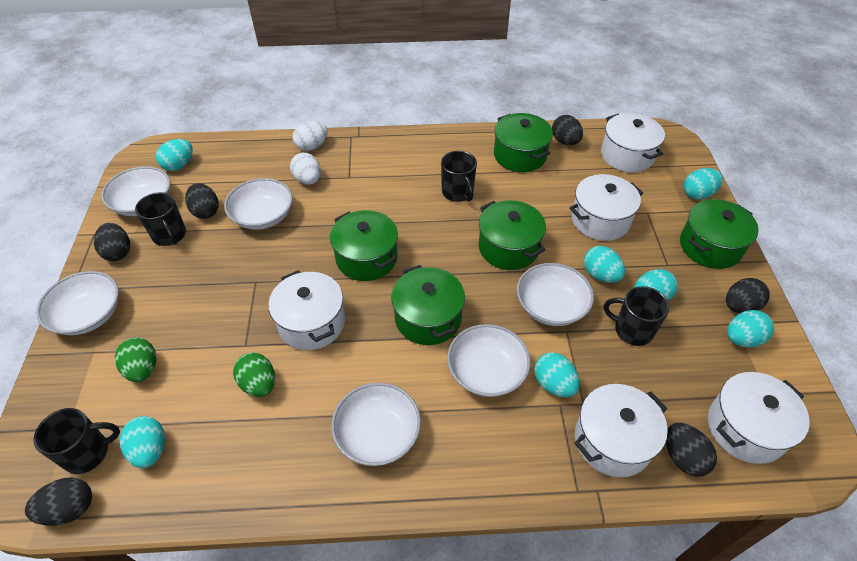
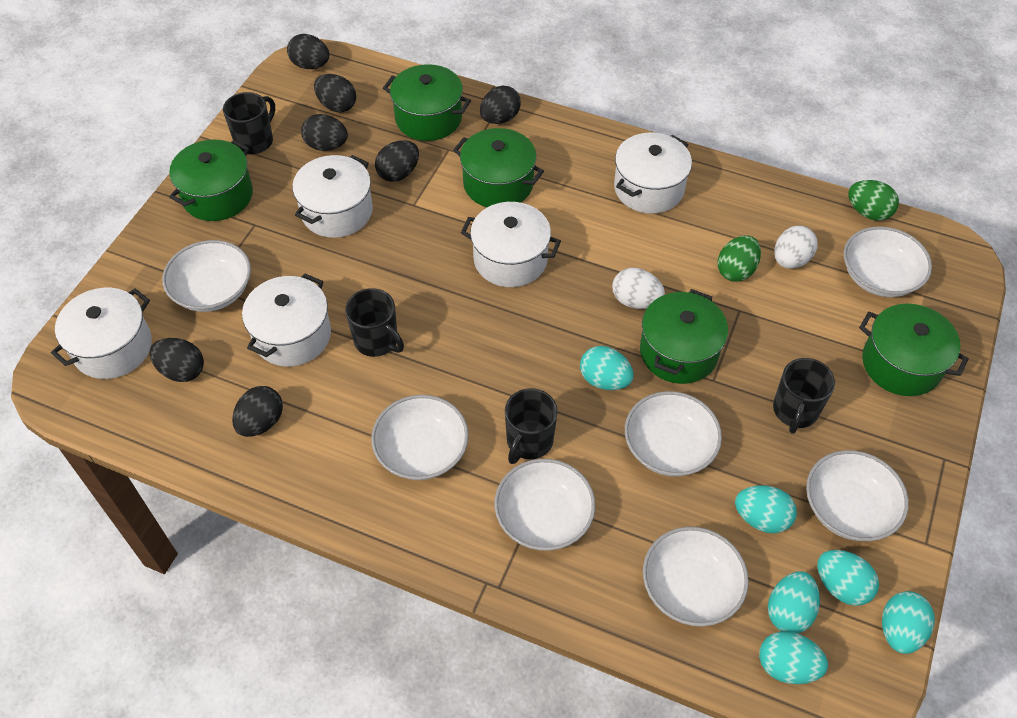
black egg: [25,477,92,526] [94,223,130,261] [185,183,219,219] [552,115,583,145] [666,423,717,477] [726,278,770,314] = 6 -> [149,338,204,382] [232,386,283,437] [287,34,329,69] [301,114,348,151] [314,74,356,112] [375,140,419,182] [480,86,521,124] = 7
turquoise egg: [120,416,165,468] [156,139,193,171] [534,352,579,397] [584,246,625,283] [634,269,678,300] [684,168,723,200] [727,310,774,347] = 7 -> [580,346,634,390] [735,485,797,534] [759,631,828,684] [768,571,820,633] [817,550,879,606] [882,591,935,654] = 6
white bowl: [36,271,119,335] [101,166,170,216] [224,178,293,230] [331,383,421,466] [447,324,531,397] [517,263,594,326] = 6 -> [162,240,251,312] [371,395,469,480] [494,459,595,551] [625,391,722,476] [643,527,749,627] [806,450,909,541] [844,226,932,297] = 7

